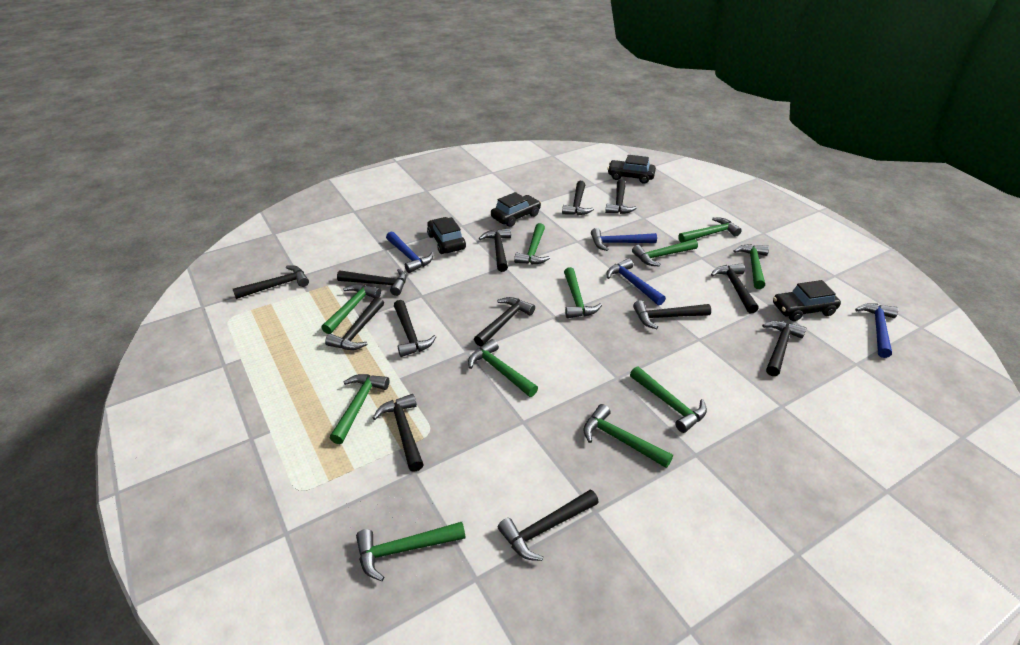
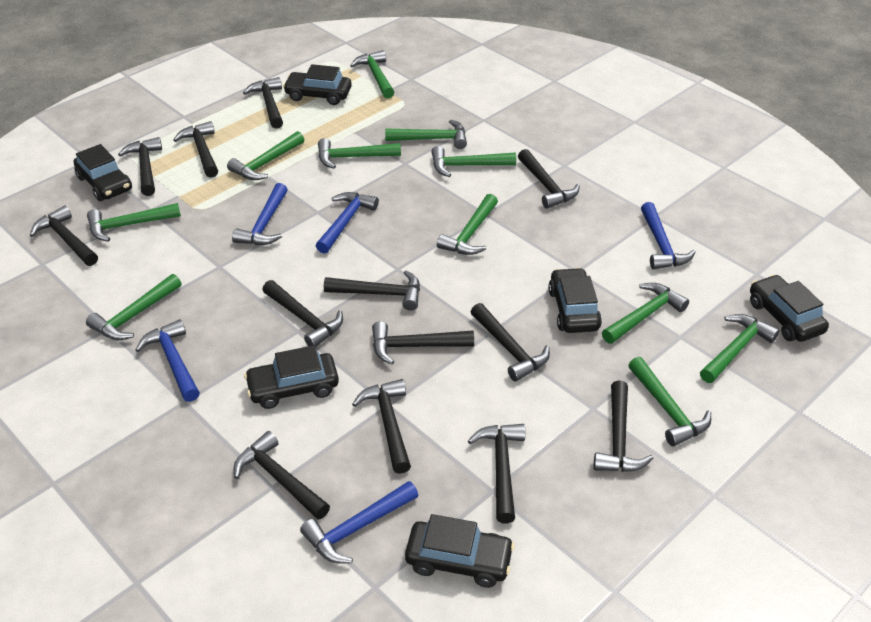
black car: [427,217,466,254] [491,192,541,227] [607,155,656,184] [773,280,841,321] = 4 -> [74,144,132,201] [244,345,339,409] [283,64,352,105] [405,514,515,588] [548,268,602,333] [750,275,829,342] = 6
blue hammer: [386,231,434,273] [591,228,657,251] [606,258,666,305] [855,303,898,358] = 4 -> [136,319,200,402] [232,183,288,245] [300,481,418,564] [316,192,379,254] [641,202,696,269] = 5

